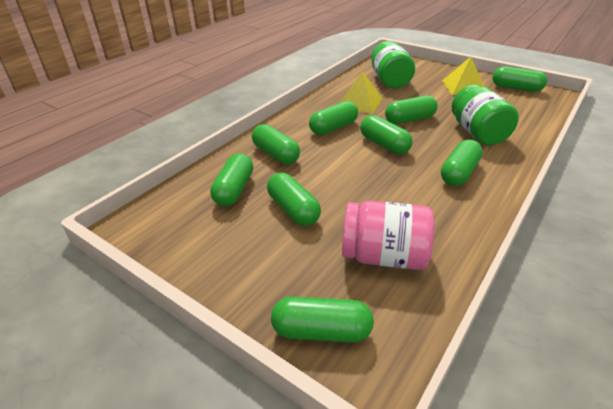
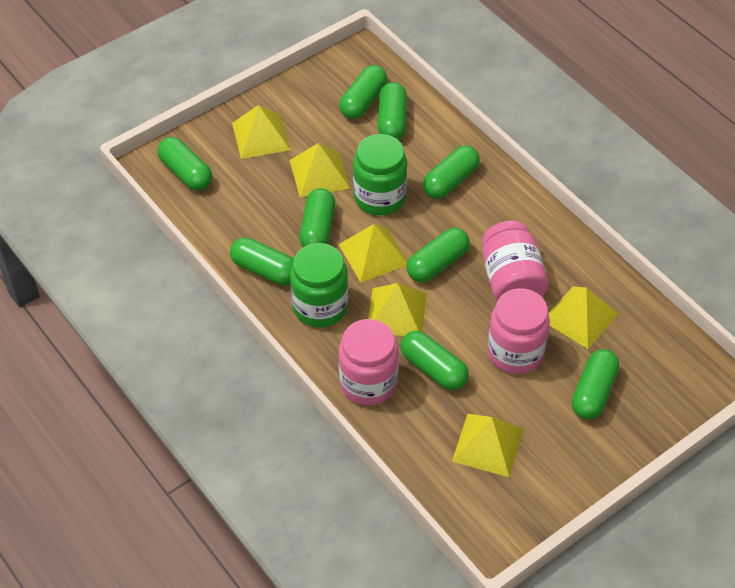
pink jar: [342,201,434,270] = 1 -> [339,319,399,405] [482,221,548,301] [487,288,550,374] = 3
yellow pyramid: [340,71,383,114] [442,57,484,95] = 2 -> [232,105,290,159] [290,143,350,198] [339,224,407,283] [368,283,427,336] [452,414,524,477] [548,286,618,349] = 6

